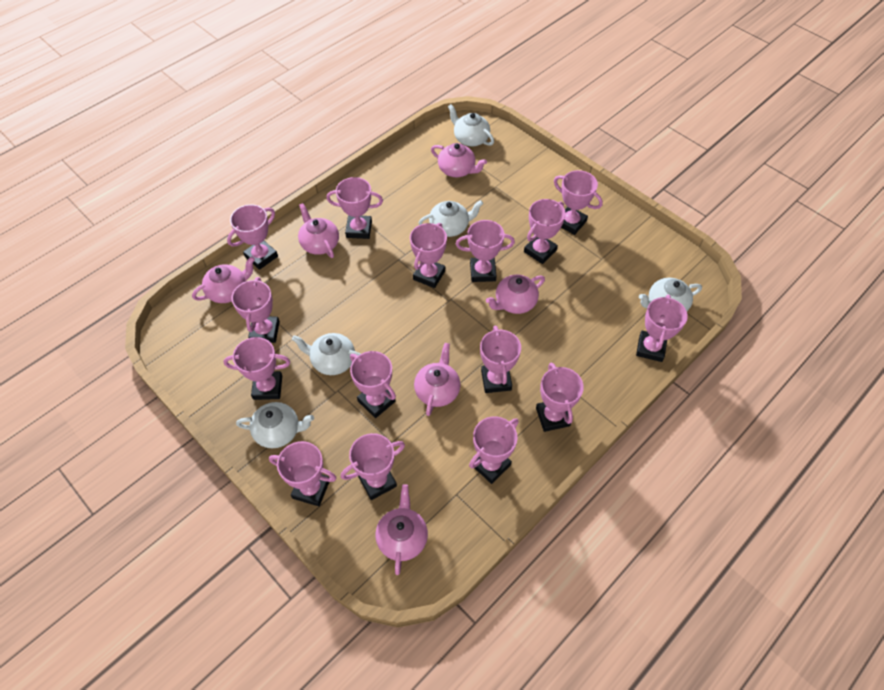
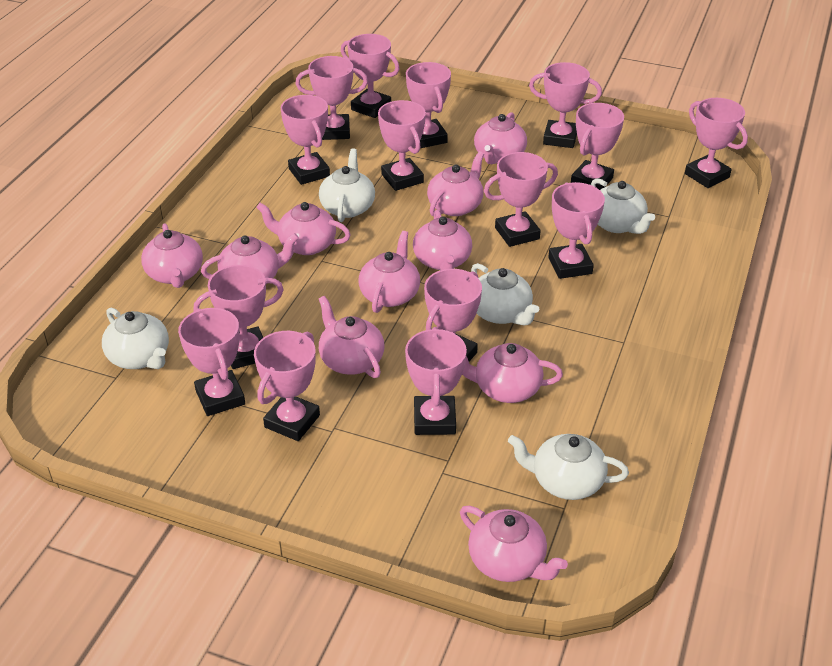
pink teapot: [192,256,255,303] [298,203,339,258] [376,484,428,575] [414,343,461,416] [431,143,487,177] [486,275,545,314] = 6 -> [141,224,203,288] [201,233,299,284] [256,202,351,255] [319,296,384,378] [359,231,420,313] [413,210,472,270] [427,151,484,216] [460,506,568,582] [462,343,563,403] [474,112,527,164] = 10

